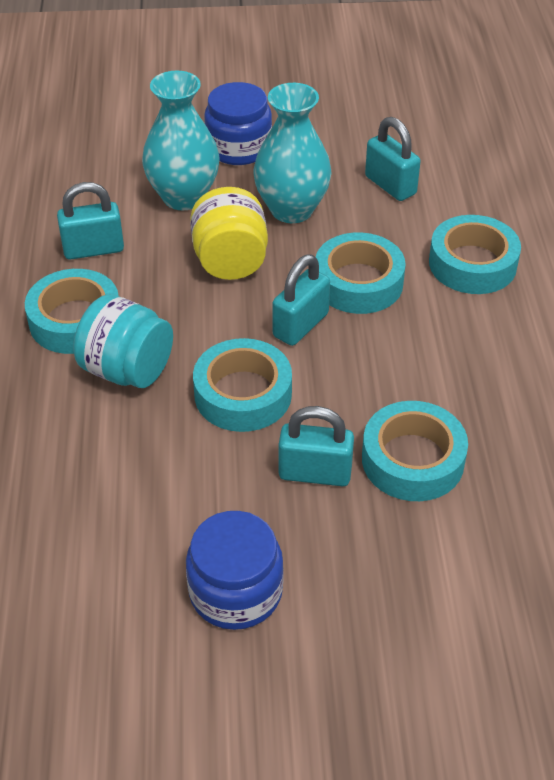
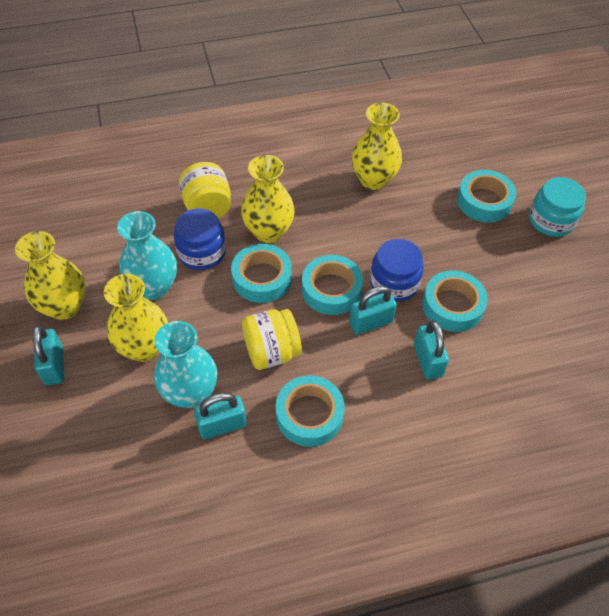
yellow jar: [190,187,268,280] = 1 -> [179,162,231,219] [242,309,302,370] = 2
yellow vase: none = 0 -> [15,231,86,320] [104,274,168,362] [241,155,295,243] [352,103,402,190] = 4

